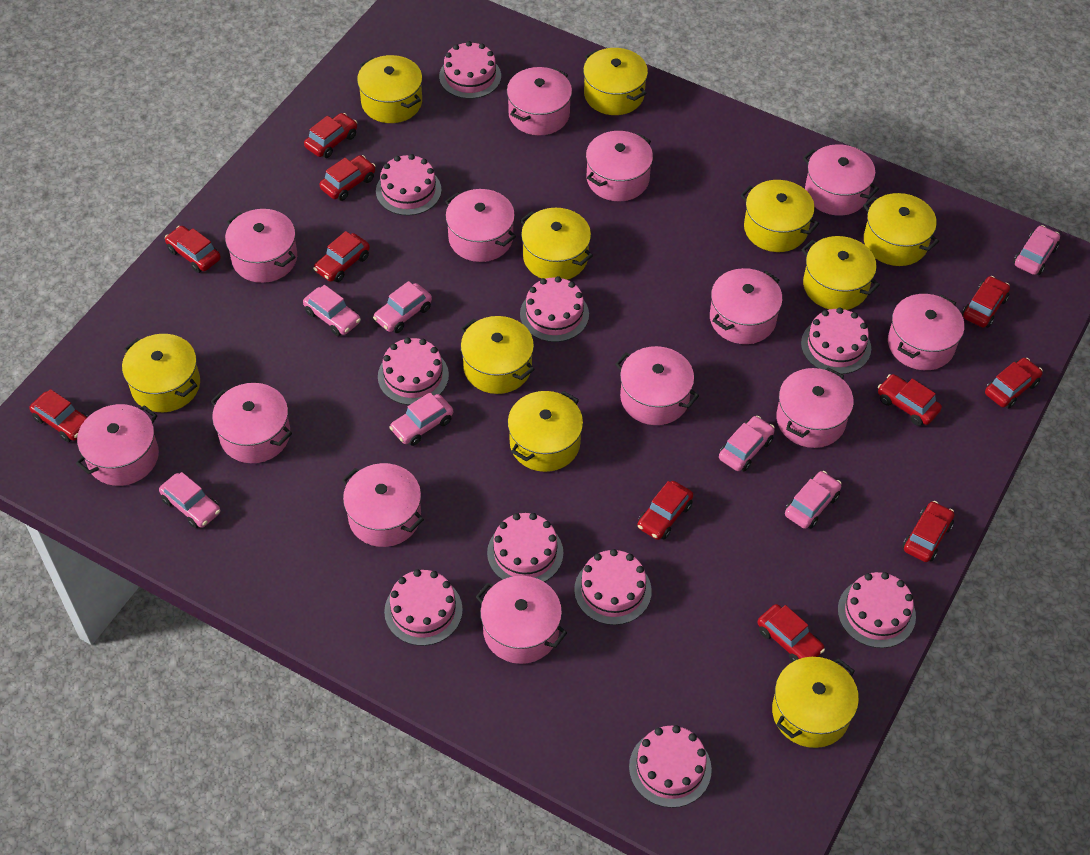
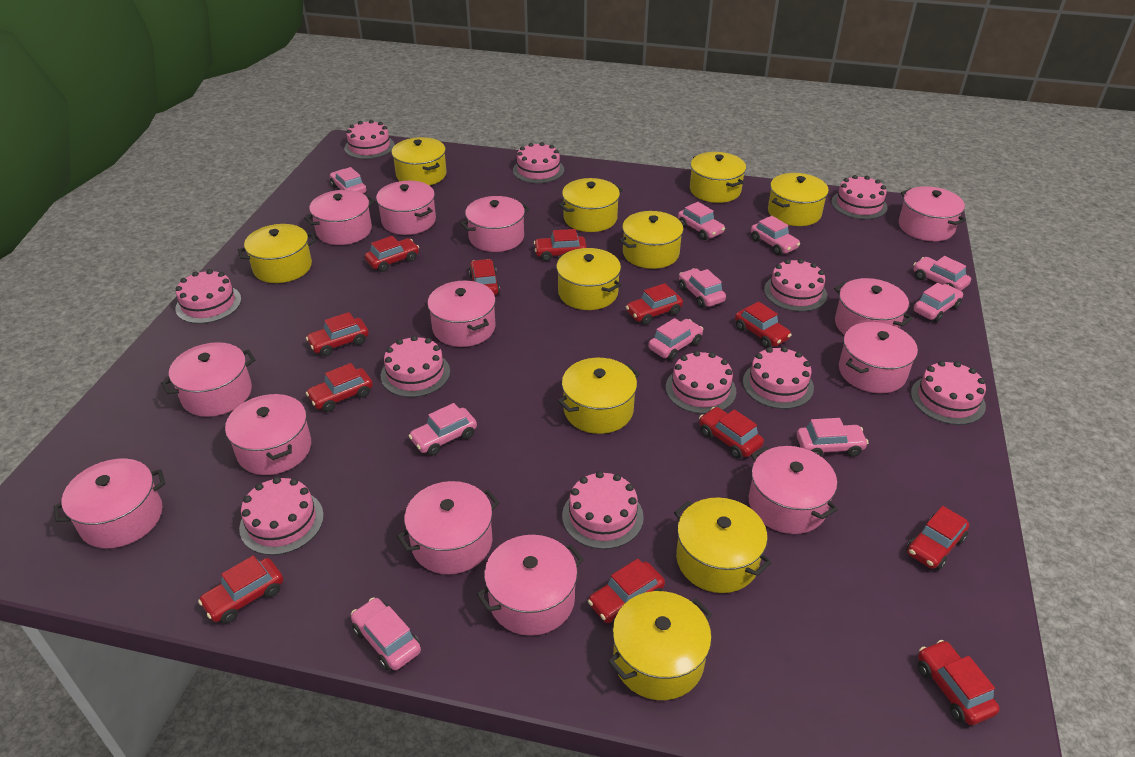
pink cake: [376,154,442,216] [378,337,449,405] [384,569,463,646] [439,41,501,99] [487,513,563,582] [520,276,589,342] [574,549,652,625] [629,725,712,808] [801,307,871,374] [838,572,916,648] = 10 -> [175,269,241,324] [239,477,324,555] [344,120,395,159] [381,336,450,397] [513,142,564,183] [562,471,644,549] [666,351,736,414] [743,347,814,409] [764,259,827,312] [831,175,888,219] [911,361,986,425] = 11
pink car: [159,472,220,529] [303,285,361,336] [373,281,432,333] [389,392,453,446] [719,416,775,472] [785,471,841,529] [1014,225,1060,275] = 7 -> [330,167,367,194] [351,597,421,671] [409,403,477,456] [648,318,703,360] [678,202,725,240] [679,268,726,308] [751,216,800,255] [797,418,869,457] [913,256,971,291] [913,283,963,322] = 10
red car: [29,389,88,442] [165,226,221,273] [304,113,357,158] [313,231,370,282] [319,155,376,201] [637,481,693,540] [757,604,825,662] [878,374,942,426] [903,501,955,562] [962,276,1010,328] [985,358,1043,409] = 11 -> [198,555,283,624] [306,312,369,356] [306,363,373,412] [365,236,419,272] [469,259,500,295] [534,229,587,261] [588,559,665,624] [626,283,683,325] [699,407,764,459] [735,301,792,348] [906,506,969,570] [918,640,1000,725] = 12

